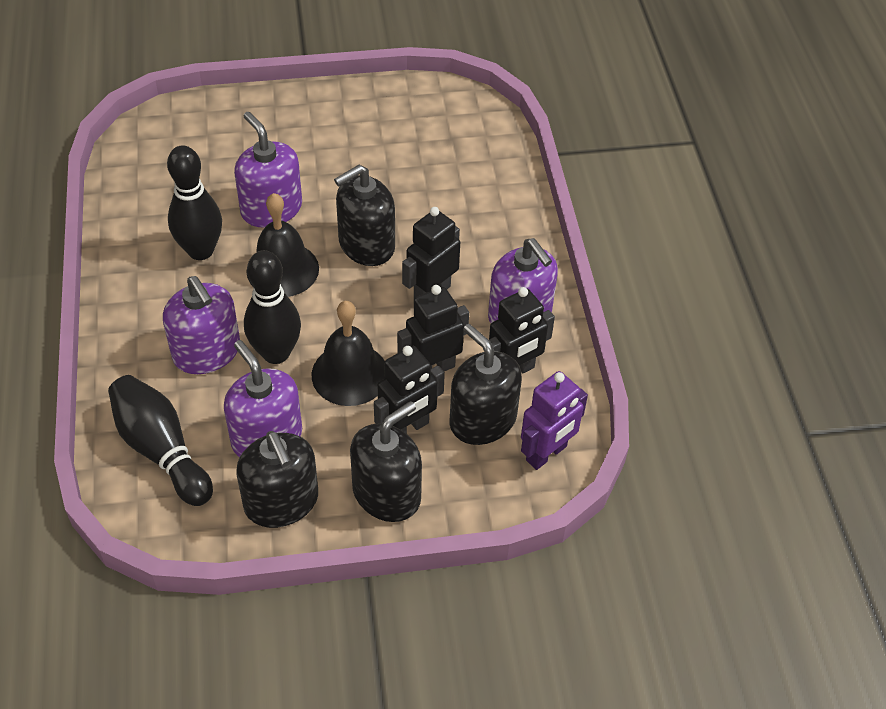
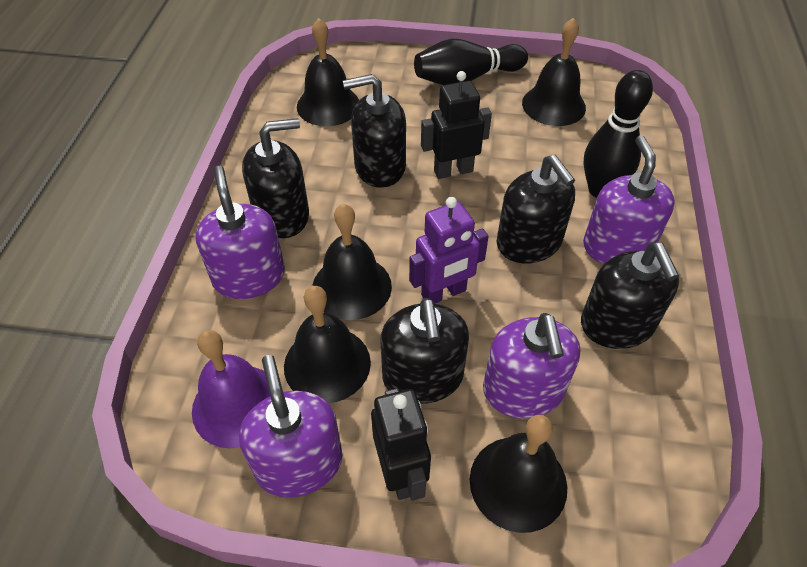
black bell: [246,193,319,297] [312,301,385,406] = 2 -> [284,286,371,403] [297,18,359,126] [312,204,392,320] [470,415,567,533] [522,18,586,126] = 5
black bowling pin: [108,375,213,506] [167,145,222,260] [244,250,301,364] = 3 -> [414,39,528,85] [584,70,653,198] = 2
black robot: [374,346,445,434] [397,285,469,371] [402,207,460,298] [489,287,555,373] = 4 -> [371,388,431,501] [421,71,492,179] = 2
black soap dispenser: [236,431,318,528] [334,165,395,266] [350,401,422,522] [450,324,522,445] = 4 -> [242,118,309,238] [343,74,406,188] [381,298,469,404] [497,155,575,264] [581,242,679,349] = 5
purple bell: none = 0 -> [192,330,270,448] = 1

